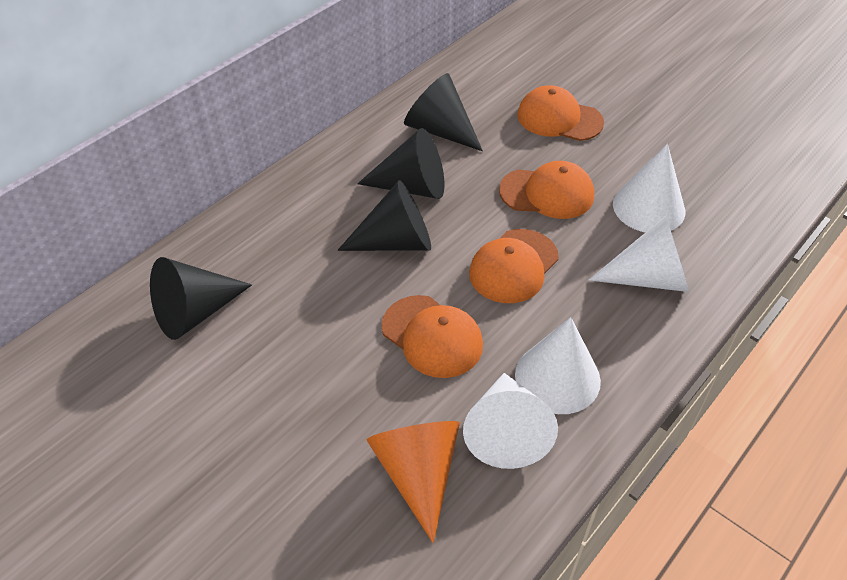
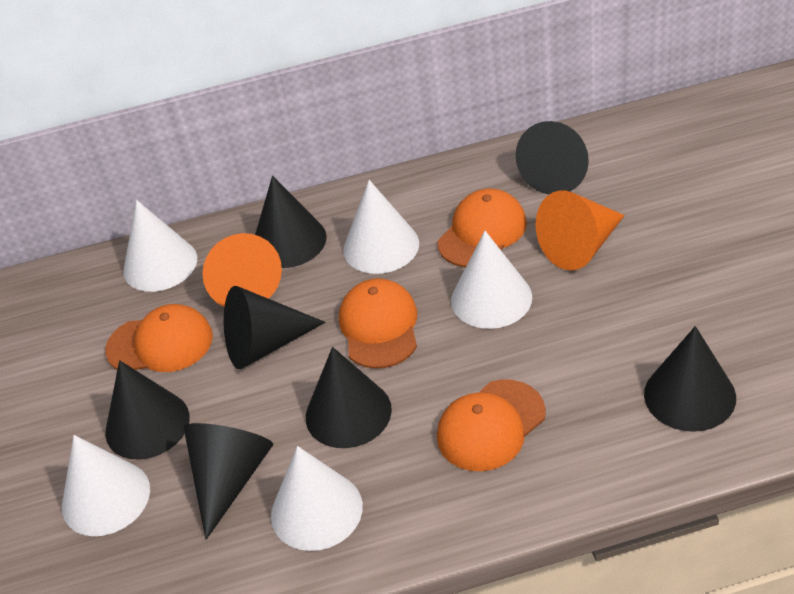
black cone: [150,257,252,340] [338,180,431,251] [357,128,445,199] [404,73,483,151] = 4 -> [105,360,190,459] [183,423,273,540] [224,286,325,369] [255,175,327,268] [306,347,392,448] [516,121,589,194] [644,326,736,432] = 7
orange cone: [366,421,460,543] = 1 -> [203,233,282,307] [536,190,625,271] = 2
white cone: [463,373,558,469] [515,317,601,414] [589,216,689,292] [613,144,685,232] = 4 -> [62,435,150,536] [123,200,197,292] [271,446,363,551] [343,180,419,274] [451,231,532,329] = 5

